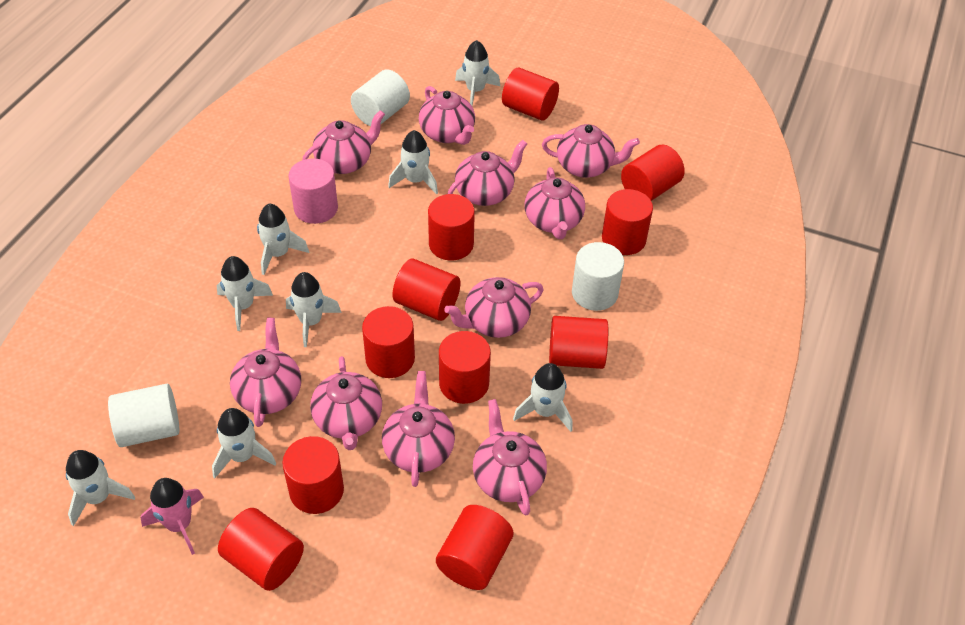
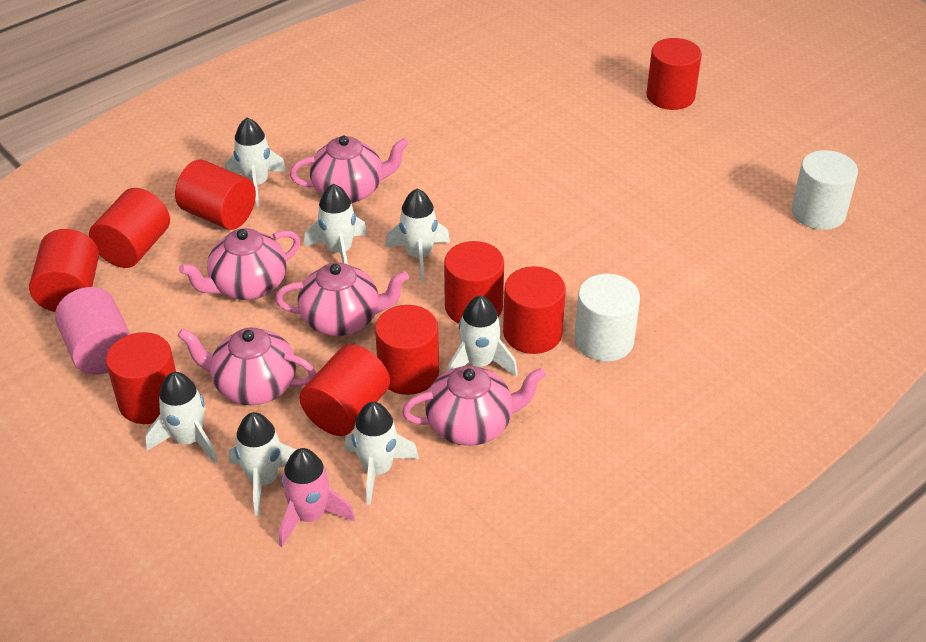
pink teapot: [230,318,301,427] [302,110,385,174] [310,356,382,450] [382,371,455,487] [419,86,475,145] [444,277,544,338] [448,140,527,206] [473,399,547,515] [525,167,585,239] [542,124,640,178] = 10 -> [178,328,316,405] [179,228,300,300] [275,262,409,336] [290,136,409,203] [402,366,546,446] = 5
red cylinder: [218,508,304,591] [282,436,344,514] [362,306,415,378] [392,258,460,321] [428,194,475,261] [436,505,514,590] [439,331,491,404] [502,67,559,121] [549,316,608,369] [602,189,653,255] [621,145,685,201] = 11 -> [29,229,99,312] [89,188,170,268] [106,332,176,424] [175,160,256,230] [299,344,390,436] [375,305,439,395] [444,241,504,324] [503,266,566,354] [646,38,702,110] = 9
white cylinder: [108,384,179,447] [351,70,410,126] [572,242,624,311] = 3 -> [574,274,640,362] [792,150,858,230] = 2
white rocket: [66,450,135,526] [212,408,276,478] [217,256,273,331] [257,204,309,275] [286,272,342,347] [388,130,438,195] [455,40,500,106] [513,363,573,432] = 8 -> [145,372,218,463] [225,118,286,207] [229,412,296,516] [304,184,367,264] [344,402,419,505] [385,189,450,282] [447,295,517,376] = 7

